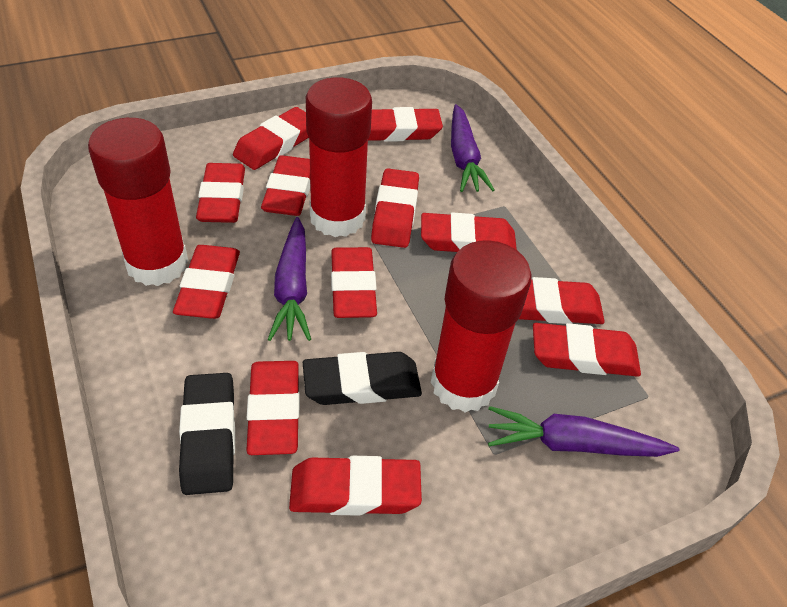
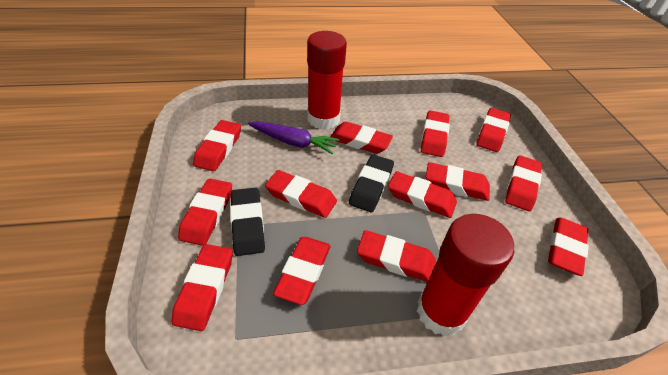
purple carrot: [268,217,311,341] [451,104,495,192] [488,406,679,457] = 3 -> [248,121,339,154] = 1
red eraser: [173,245,240,319] [196,163,245,223] [233,107,309,170] [246,361,300,455] [261,155,310,216] [289,456,422,516] [331,247,377,318] [368,107,443,142] [371,168,419,248] [421,212,517,252] [519,277,605,324] [533,323,641,377] = 12 -> [172,244,233,331] [178,179,232,246] [193,120,241,171] [265,170,337,218] [273,237,331,305] [330,121,393,154] [357,230,436,282] [388,171,457,218] [421,110,450,157] [426,162,490,201] [477,108,511,152] [505,155,542,211] [548,217,589,276] = 13
red glue stick: [88,118,188,286] [306,78,372,237] [431,240,532,413] = 3 -> [307,31,347,129] [417,214,514,336] = 2

